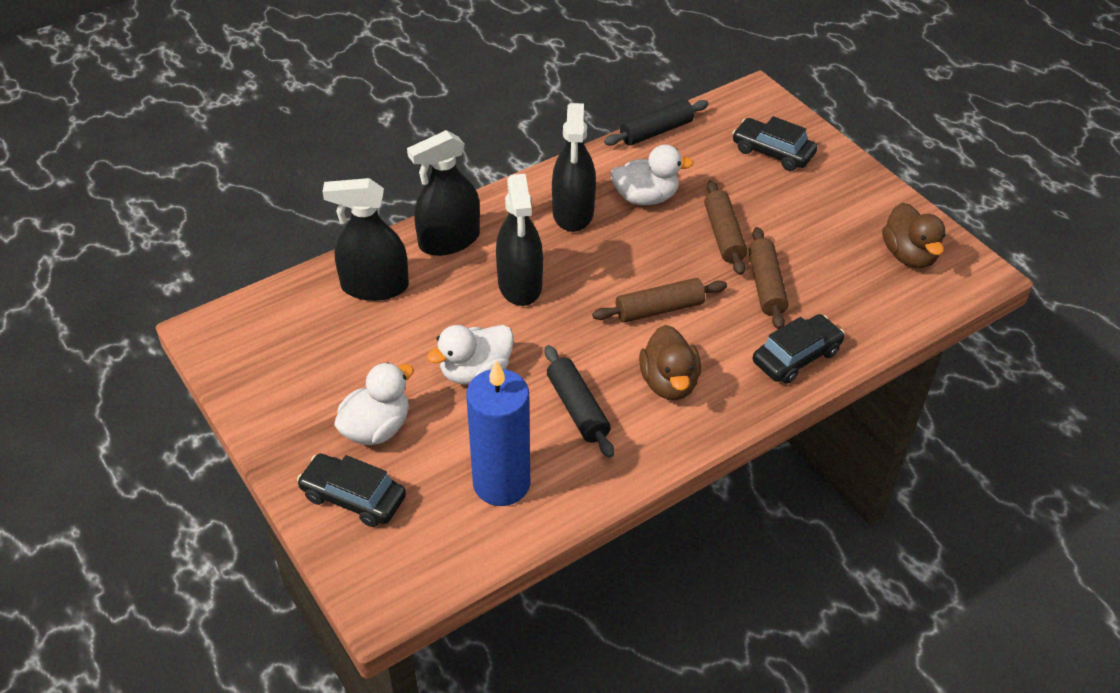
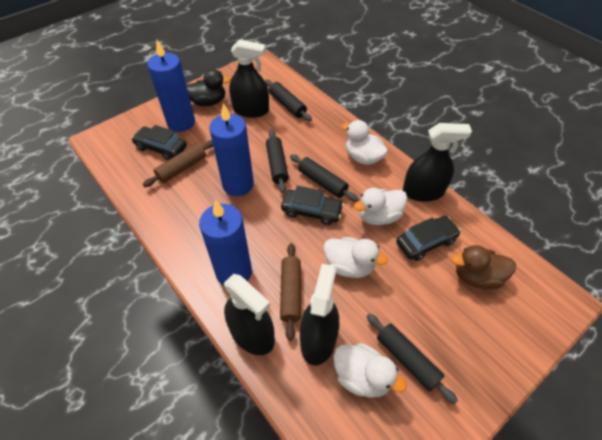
black duck: none = 0 -> [186,69,231,106] = 1
black rolling pin: [544,345,614,458] [604,100,709,146] = 2 -> [265,79,312,121] [266,129,289,193] [290,154,359,202] [367,313,458,404] = 4
blue candle: [466,360,530,506] = 1 -> [147,40,195,132] [199,200,252,286] [209,103,254,196] = 3
brown duck: [639,325,701,400] [882,203,946,268] = 2 -> [451,245,516,289] = 1
brown rolling pin: [592,278,727,323] [704,180,747,275] [748,227,788,329] = 3 -> [143,140,213,187] [280,243,301,341] = 2
white duck: [334,362,414,445] [427,325,514,385] [610,144,694,205] = 3 -> [324,237,388,278] [333,343,407,398] [342,120,388,165] [354,188,407,225] = 4

